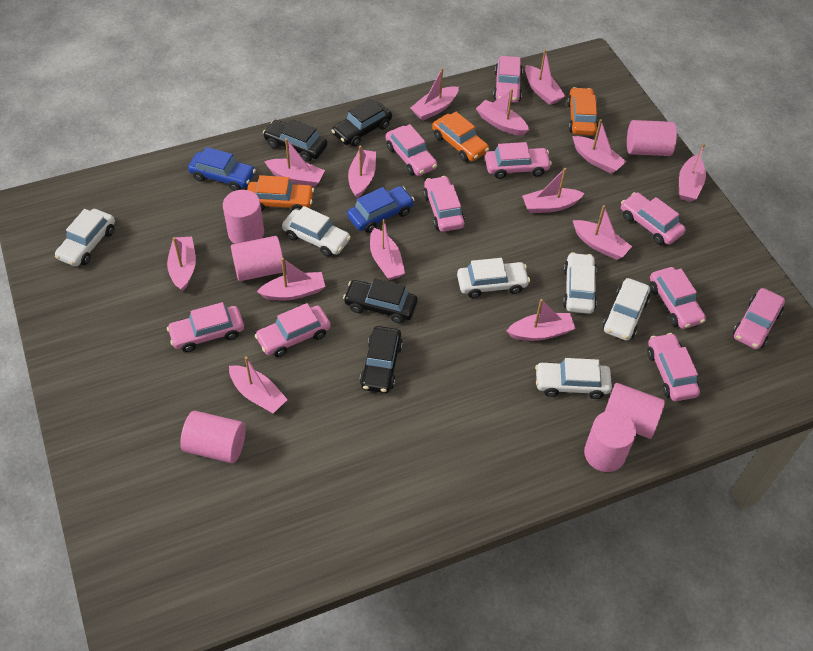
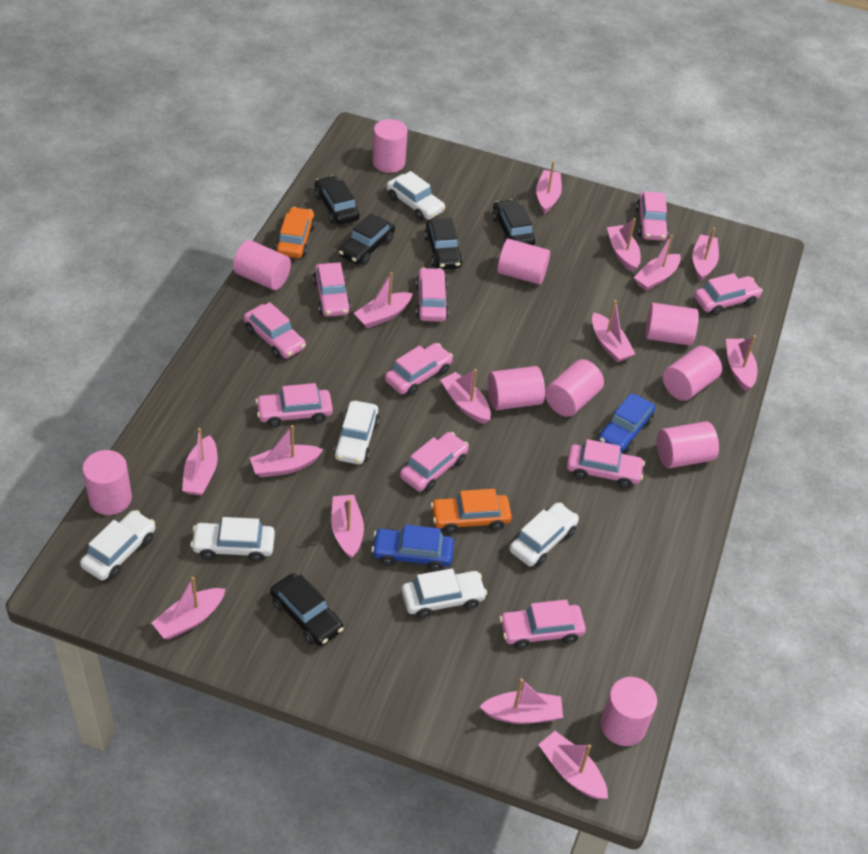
black car: [263,119,327,162] [331,99,392,146] [343,279,418,323] [360,326,403,393] = 4 -> [270,573,344,646] [314,175,359,225] [339,213,395,265] [424,218,463,269] [492,199,535,245] = 5
orange car: [247,175,314,211] [432,112,489,162] [567,87,598,136] = 3 -> [275,207,315,258] [431,489,512,534] = 2
pink cylinder: [180,411,246,463] [223,190,264,244] [231,236,283,281] [584,411,636,472] [605,383,665,439] [627,120,677,156] = 6 -> [82,450,132,515] [233,240,291,290] [372,119,408,173] [488,366,545,410] [497,239,550,285] [545,359,604,417] [600,677,657,746] [645,303,699,346] [657,421,719,468] [663,346,722,401] = 10

